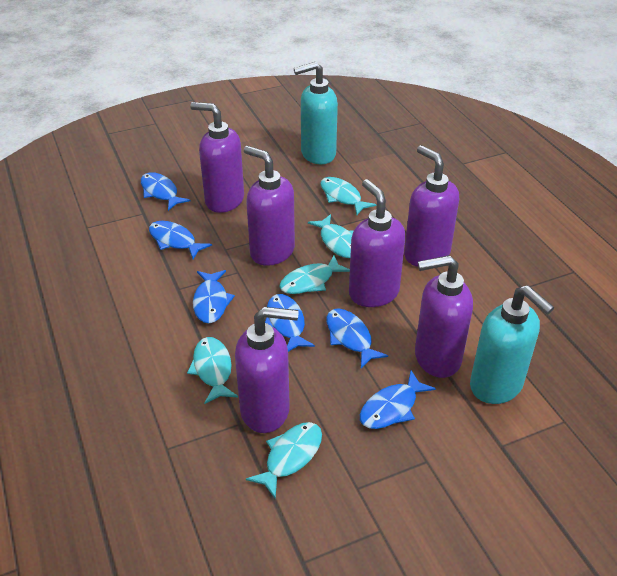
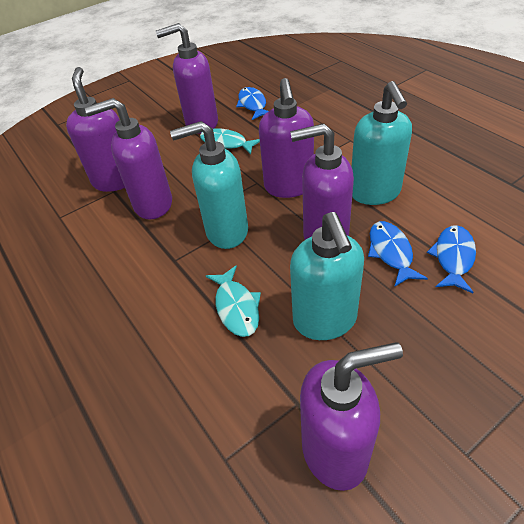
blue fish: [141,172,190,211] [149,221,212,259] [193,270,235,323] [265,294,315,352] [326,308,388,368] [360,371,436,429] = 6 -> [236,87,268,120] [368,221,428,287] [427,225,476,293] = 3
turquoise fish: [187,337,238,404] [246,422,322,499] [279,255,350,294] [308,214,354,258] [320,177,376,215] = 5 -> [200,128,260,154] [206,265,261,337] = 2
turquoise soap dispenser: [294,62,338,164] [470,285,554,404] = 2 -> [170,121,248,249] [290,212,364,340] [352,81,412,205] = 3

